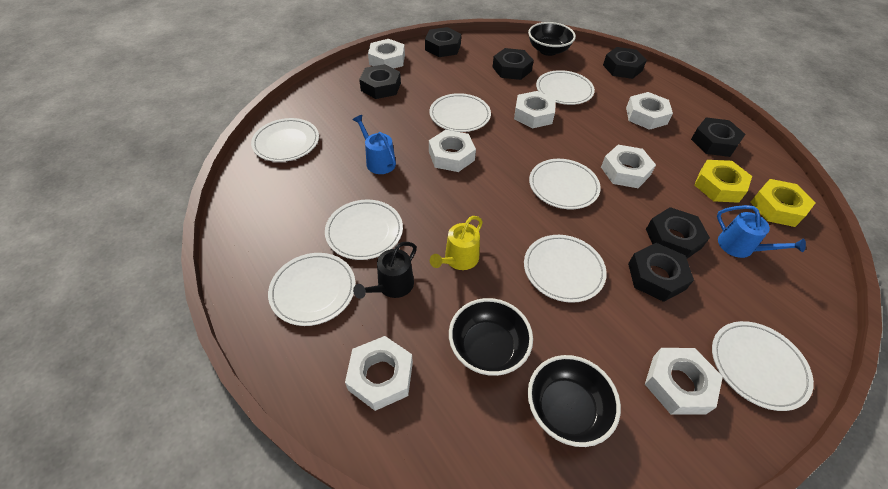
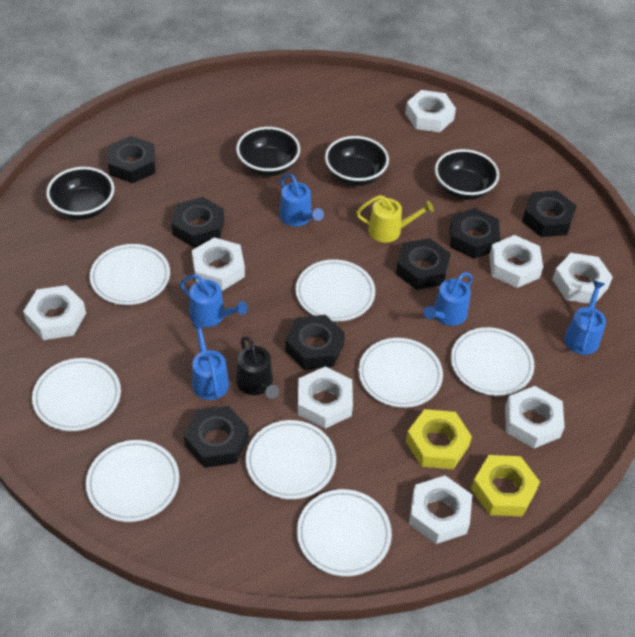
black bowl: [449,298,533,376] [528,22,576,56] [528,355,621,447] = 3 -> [46,167,114,220] [236,127,300,176] [325,136,389,186] [435,149,499,200] = 4
blue watering can: [353,115,396,174] [717,205,806,258] = 2 -> [180,275,248,327] [192,321,229,400] [279,173,324,227] [423,272,473,326] [564,280,606,355] = 5
white nut: [345,336,413,411] [368,39,405,68] [429,130,476,172] [514,91,556,128] [601,145,656,188] [626,92,673,130] [645,348,723,415] = 7 -> [23,285,86,340] [192,237,245,291] [298,366,353,429] [405,90,456,132] [409,476,472,544] [489,235,543,288] [505,386,565,449] [552,253,613,304] = 8

